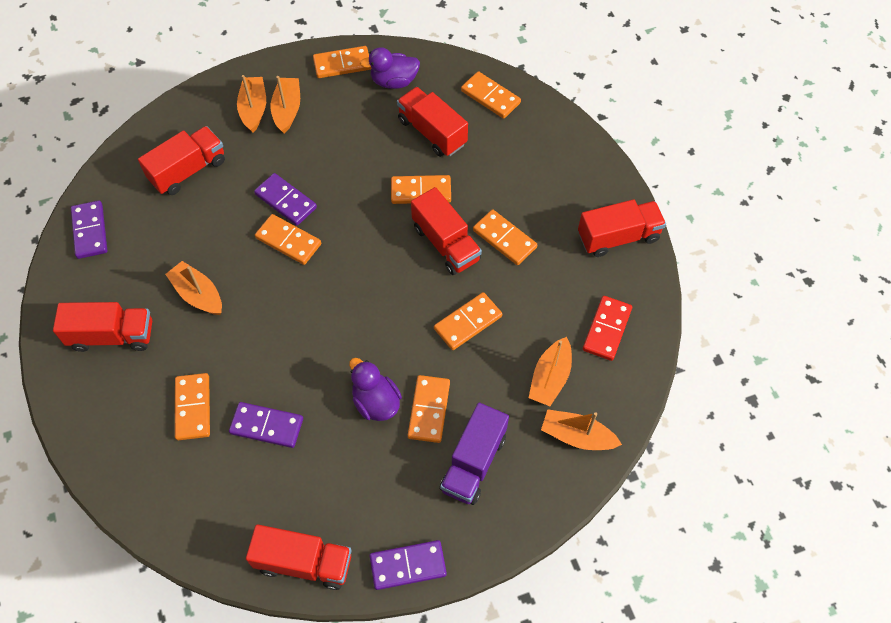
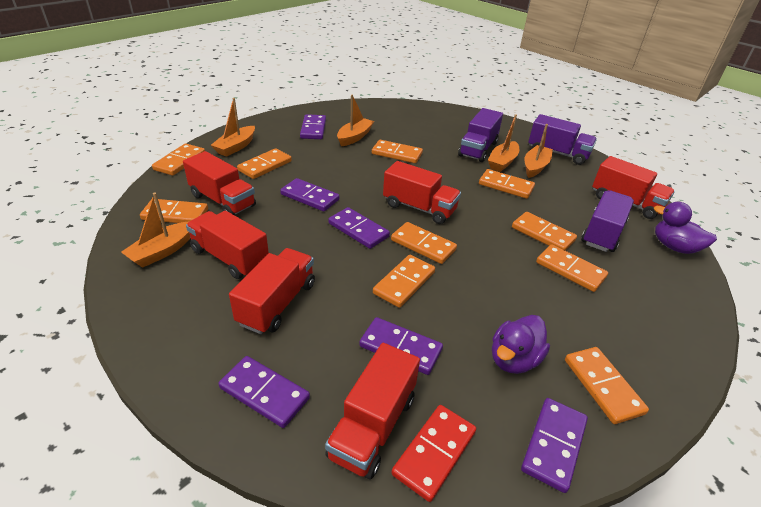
orange domino: [175,373,210,440] [255,214,321,265] [313,46,371,78] [391,175,451,204] [408,375,450,443] [434,292,502,350] [461,71,521,119] [473,210,537,265] = 8 -> [140,199,208,223] [152,143,205,176] [237,148,292,179] [372,140,423,163] [373,255,435,308] [391,222,457,264] [479,169,535,199] [512,212,577,251] [536,244,608,292] [565,347,649,424] = 10
purple domino: [71,200,107,259] [229,402,303,448] [254,173,317,226] [370,540,447,590] = 4 -> [219,356,310,428] [280,178,339,211] [300,114,326,139] [328,207,390,249] [359,317,443,375] [521,398,588,493] = 6
purple truck: [440,403,509,505] = 1 -> [458,108,503,162] [528,114,597,165] [581,190,634,252] = 3

